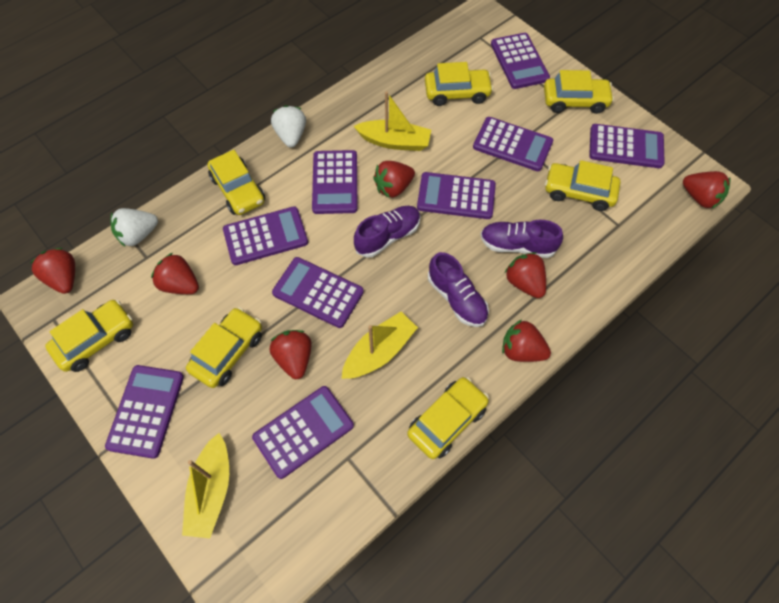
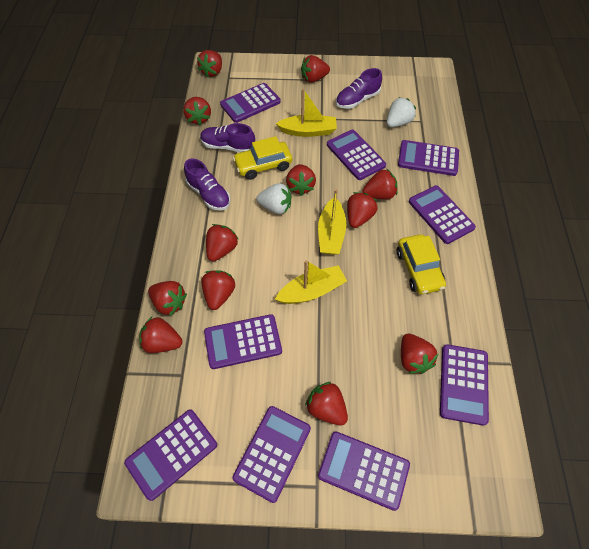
red strawberry: [30,248,75,294] [151,253,199,294] [269,330,312,379] [373,161,415,198] [502,320,551,362] [505,252,546,298] [683,171,731,208] = 7 -> [139,317,182,353] [148,281,187,316] [183,97,211,125] [197,50,222,78] [201,270,235,310] [206,224,239,262] [286,164,316,196] [301,55,330,83] [305,382,348,426] [347,192,378,228] [362,169,398,199] [401,334,438,374] = 12
yellow car: [45,300,133,372] [186,307,262,388] [207,150,265,215] [407,377,489,459] [425,62,493,106] [544,70,614,114] [545,160,621,211] = 7 -> [233,136,292,180] [397,234,446,294] = 2

